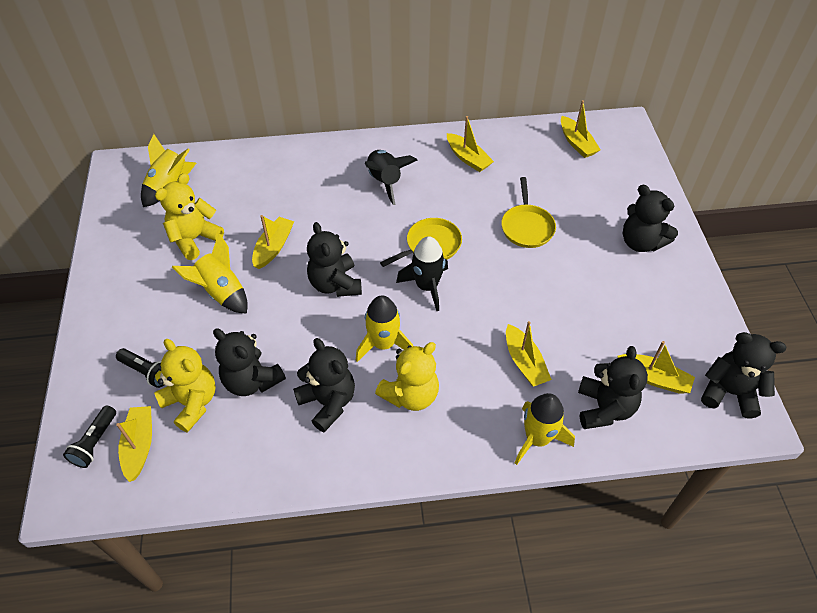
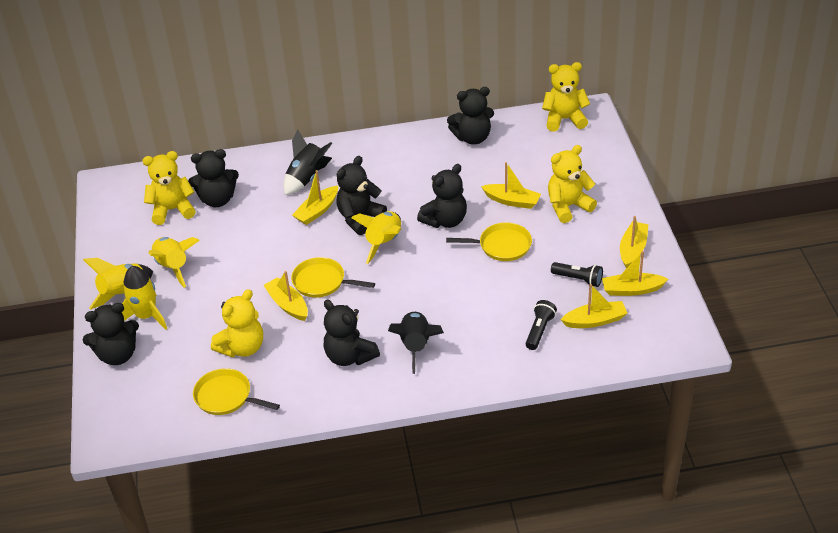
yellow pan: [380,218,462,267] [501,177,556,248] = 2 -> [193,368,280,415] [291,257,375,298] [446,222,532,261] = 3
yellow teddy bear: [154,339,216,433] [155,173,224,260] [375,342,439,411] = 3 -> [142,151,196,225] [211,289,263,357] [542,62,590,132] [548,145,597,223] = 4

